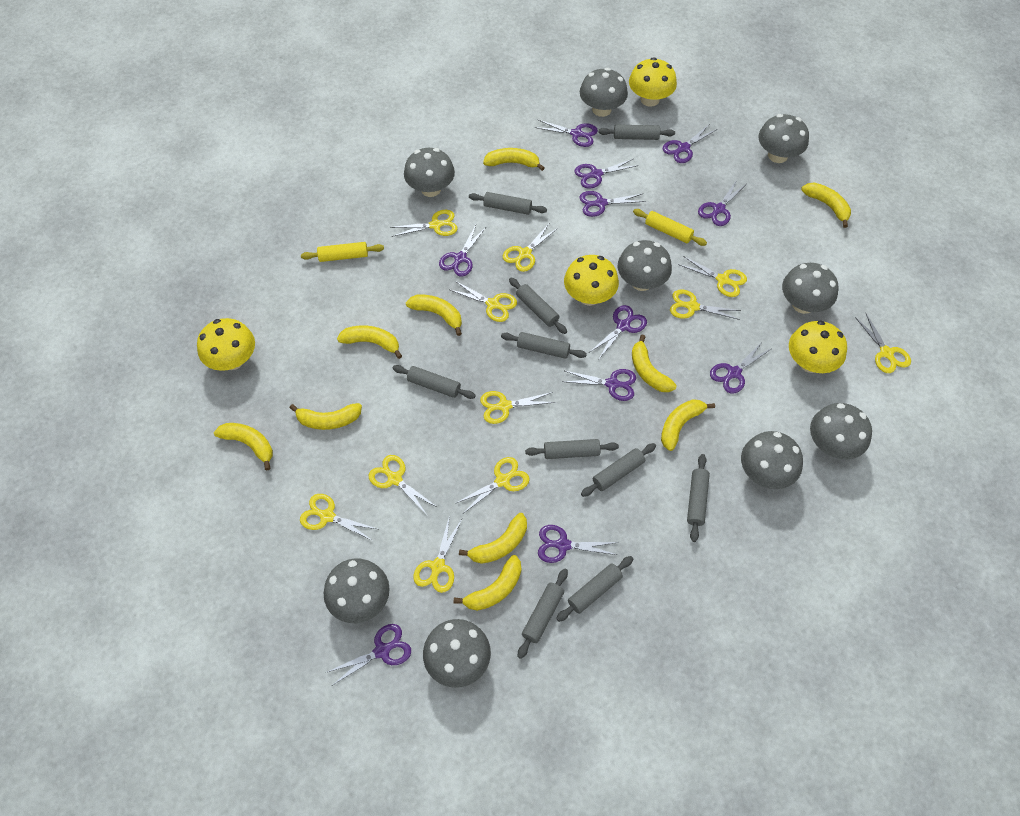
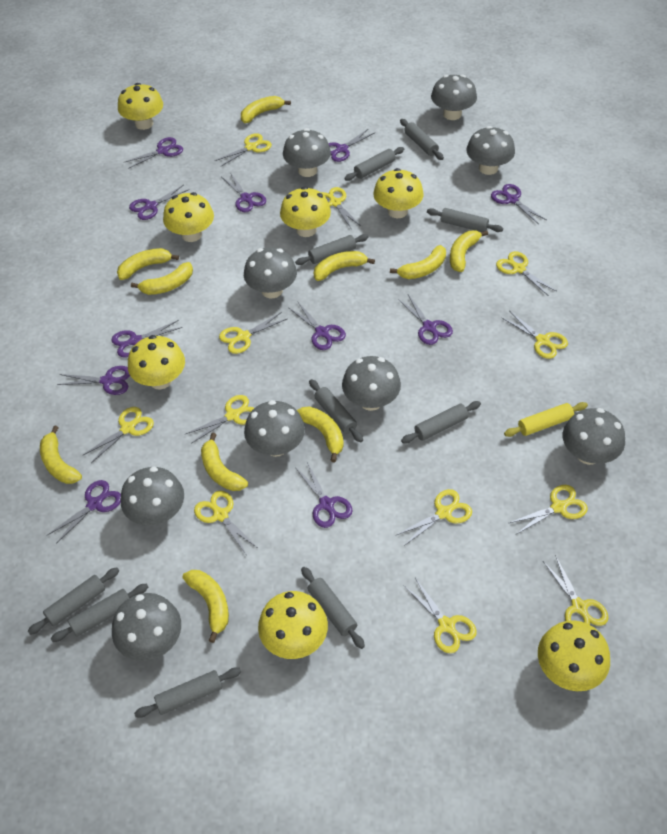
yellow mushroom: [197,318,255,371] [564,255,619,306] [629,57,677,107] [789,321,847,373] = 4 -> [118,83,163,130] [128,335,185,389] [163,192,214,242] [258,591,328,659] [280,187,331,237] [373,168,424,218] [538,620,610,691] = 7
yellow rolling pin: [301,242,384,262] [633,209,707,246] = 2 -> [504,402,588,437] = 1
yellow scissors: [300,494,377,541] [369,455,437,516] [390,210,458,237] [413,515,462,593] [450,281,517,322] [456,457,530,513] [480,391,556,424] [503,224,558,272] [670,289,741,320] [678,256,747,297] [855,314,911,373] = 11 -> [83,407,154,463] [186,395,254,444] [194,491,259,554] [215,133,272,167] [219,312,287,354] [321,187,361,230] [395,489,472,546] [404,578,477,653] [496,251,556,296] [502,311,568,359] [509,485,588,534] [543,555,609,626] = 12

